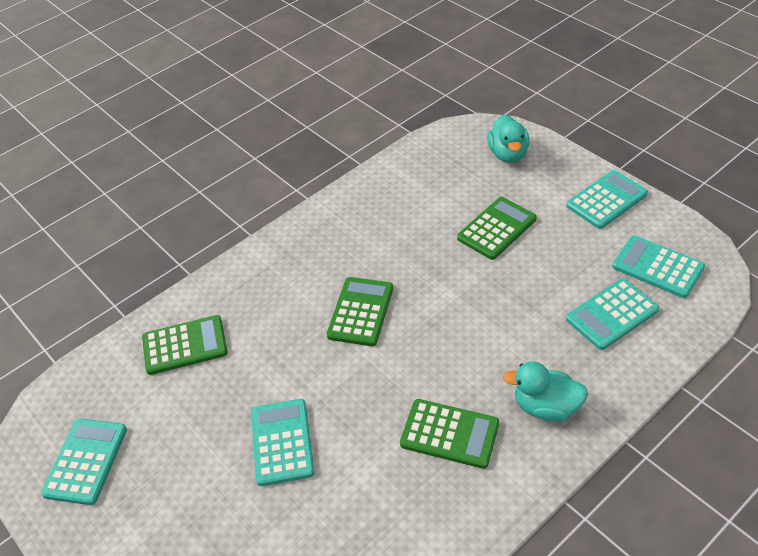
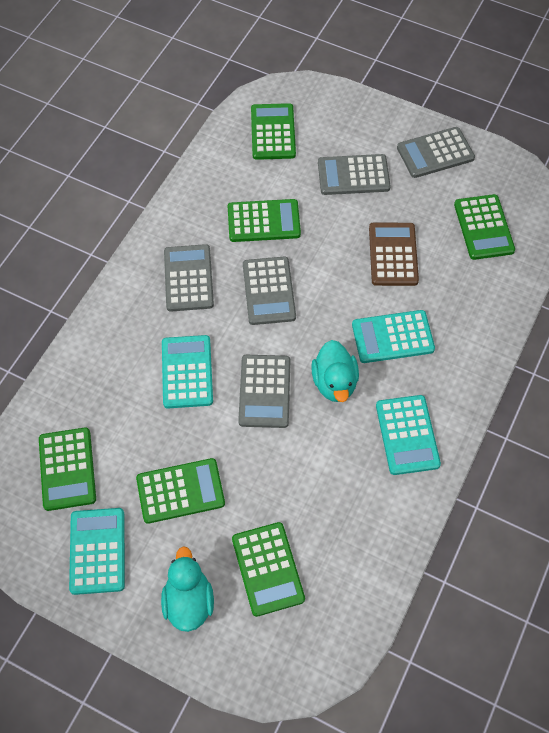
brown calculator: none = 0 -> [369,223,419,286] = 1
green calculator: [142,315,228,375] [327,277,393,346] [400,399,499,469] [457,197,537,260] = 4 -> [39,427,96,511] [136,458,225,524] [228,199,301,242] [232,522,305,617] [251,103,296,160] [454,194,515,260] = 6
grey calculator: none = 0 -> [164,244,214,312] [238,355,290,428] [243,256,296,325] [318,154,391,195] [397,127,475,178] = 5
turquoise calculator: [41,418,127,505] [251,399,314,486] [566,279,659,350] [567,170,648,229] [612,236,705,298] = 5 -> [69,508,125,595] [162,335,213,408] [352,310,435,363] [376,395,441,475] = 4

